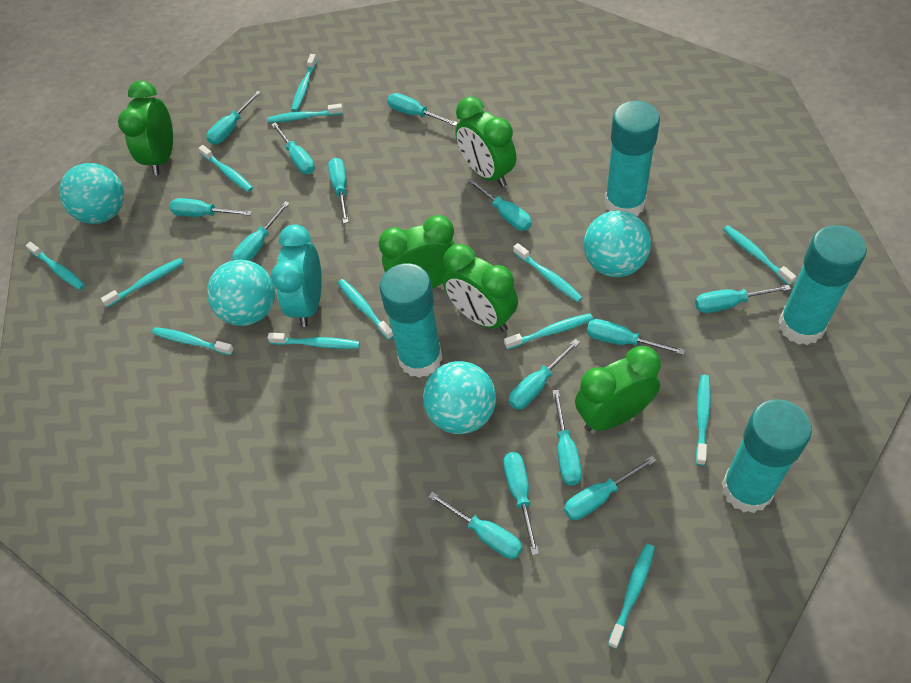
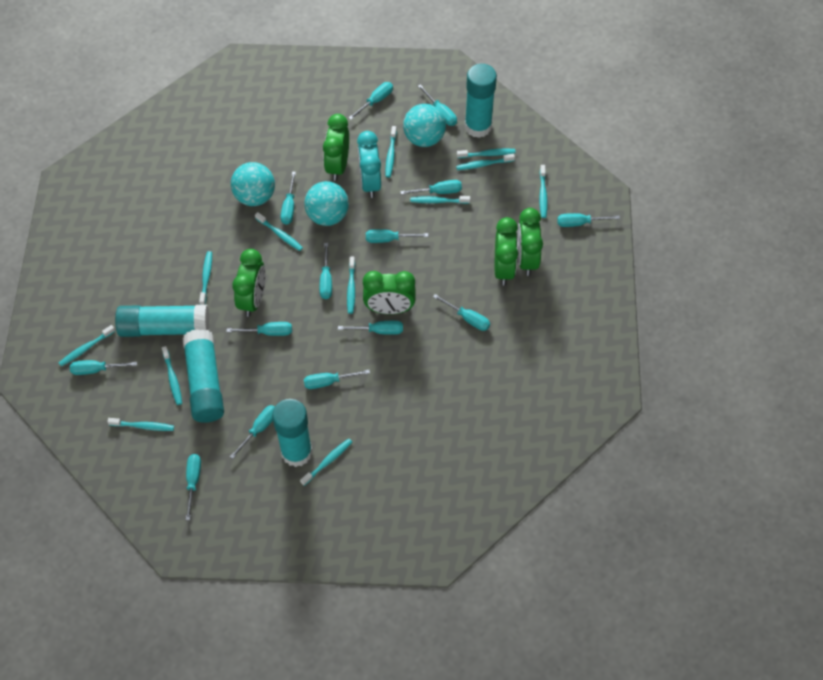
turquoise ball: [59,163,124,224] [207,260,275,326] [423,361,496,434] [583,211,651,277] = 4 -> [231,162,275,206] [304,181,349,226] [403,104,446,147] = 3
turquoise toothbrush: [26,242,85,290] [101,258,184,308] [152,327,234,355] [199,145,253,192] [267,104,343,123] [268,333,360,349] [291,54,317,112] [338,279,393,340] [504,313,593,350] [513,243,583,302] [608,544,655,649] [695,375,711,466] [723,225,796,285] = 13 -> [59,325,115,366] [107,418,174,431] [162,346,182,405] [199,251,212,305] [255,212,303,251] [300,439,352,486] [347,257,355,314] [385,126,397,178] [410,196,470,204] [456,154,515,170] [457,148,516,158] [539,165,548,218] = 12

